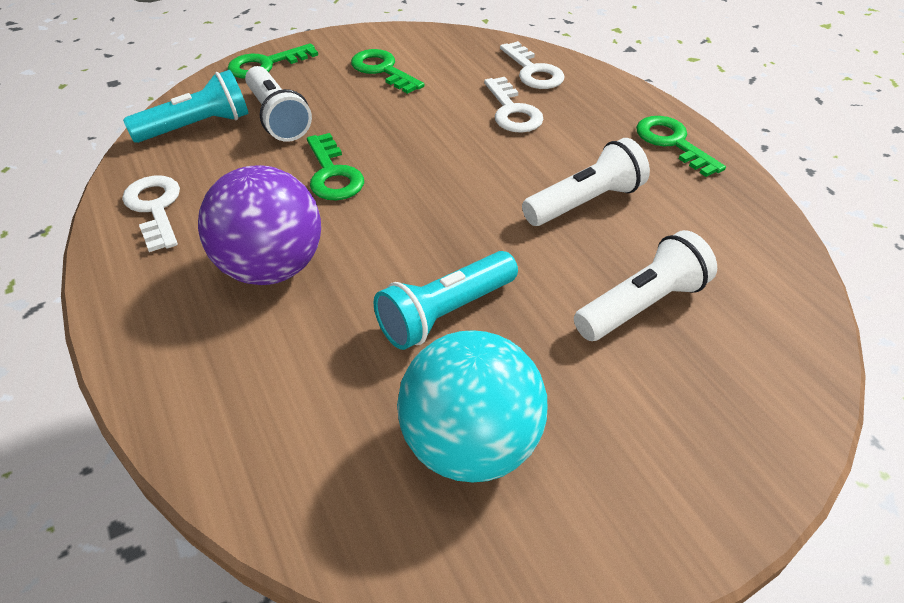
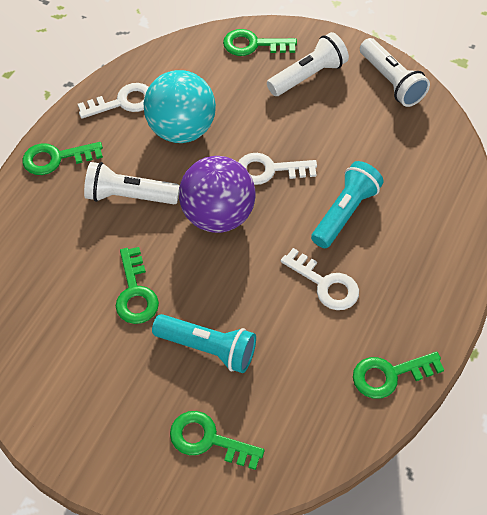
green key: [228,43,318,79] [307,133,364,200] [351,49,425,94] [636,116,726,177] = 4 -> [23,142,103,175] [116,247,159,324] [170,411,265,470] [223,29,297,56] [353,352,444,399] = 5

